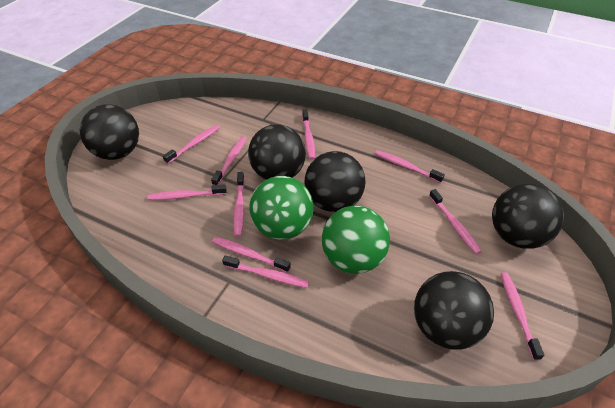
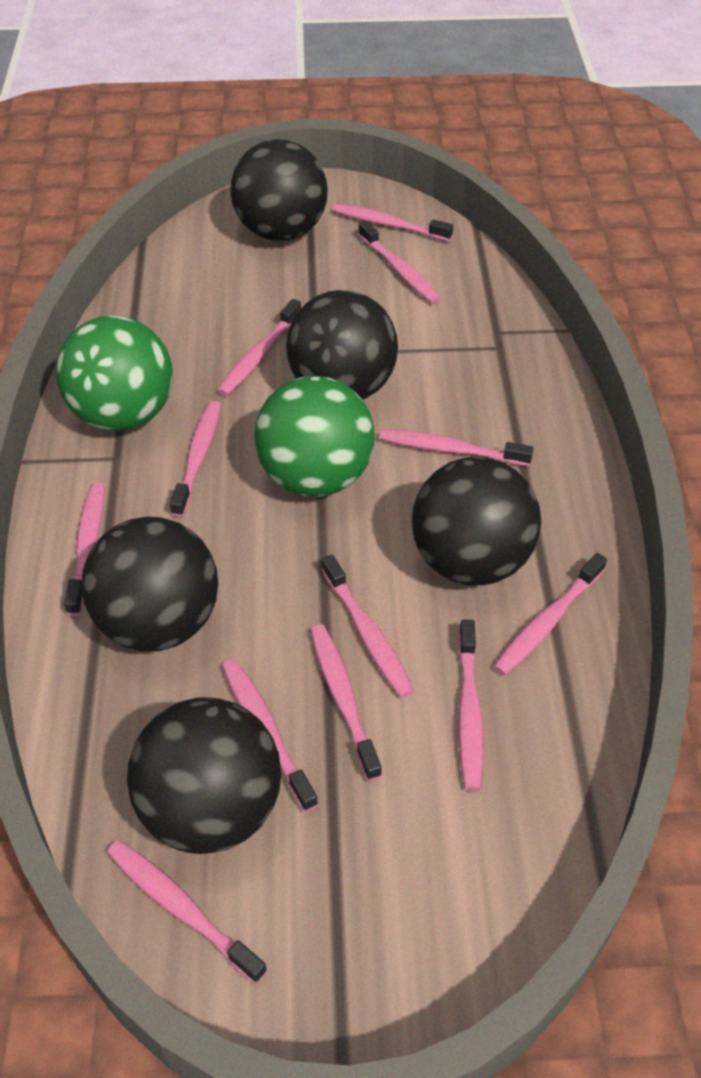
pink toothbrush: [147,184,226,200] [163,125,220,164] [211,136,247,185] [212,237,291,273] [222,255,309,288] [233,172,245,237] [302,109,315,160] [375,150,445,183] [429,189,482,254] [501,272,545,361] = 10 -> [64,482,105,616] [107,840,267,984] [170,401,221,517] [218,299,301,396] [222,659,318,812] [310,624,382,781] [322,554,414,698] [332,204,453,241] [358,221,441,303] [379,429,534,466] [458,620,483,791] [493,553,607,675] = 12

